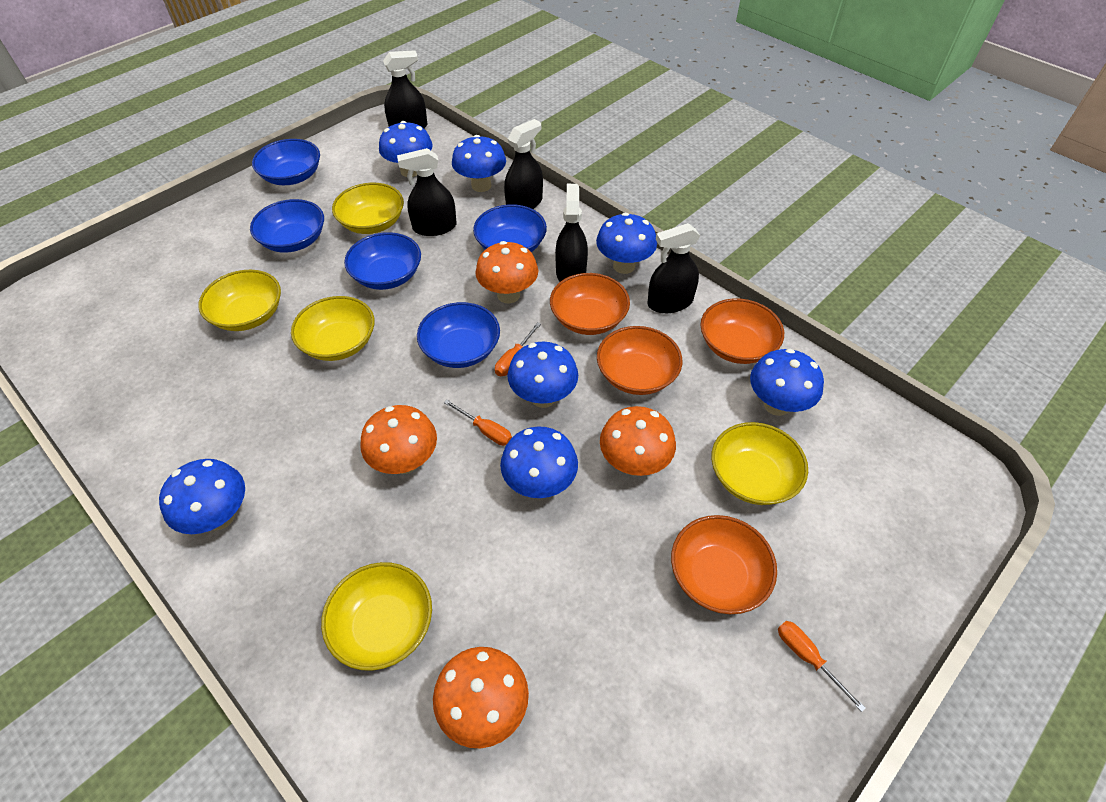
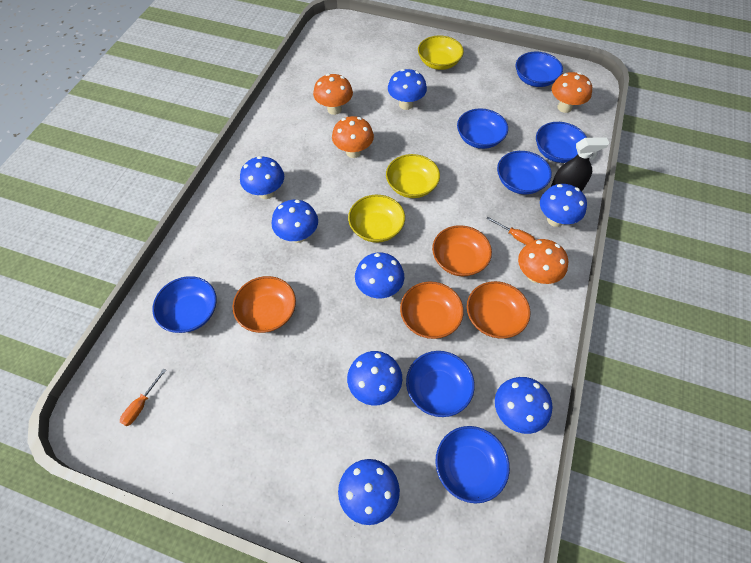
black spray bottle: [383,50,427,128] [397,148,457,236] [504,119,543,209] [555,184,588,282] [647,223,700,313] = 5 -> [551,137,609,191] = 1
blue bowl: [250,199,324,253] [252,139,320,185] [344,232,421,290] [417,302,500,368] [473,204,547,252] = 5 -> [152,276,217,333] [406,351,475,417] [435,426,510,503] [457,108,508,149] [497,151,552,194] [516,52,563,87] [536,122,587,163] = 7
blue mushroom: [159,459,245,534] [379,121,433,177] [452,135,506,192] [500,427,578,498] [507,342,578,408] [596,213,657,274] [750,349,824,416] = 7 -> [240,156,284,199] [271,200,318,243] [338,459,400,525] [347,351,402,405] [355,252,404,298] [388,69,427,110] [495,377,553,434] [540,184,587,227] = 8
orange screwdriver: [444,400,512,446] [495,322,541,376] [778,621,866,712] = 3 -> [120,369,166,426] [486,217,535,245] = 2
yellow bowl: [198,270,281,331] [291,296,375,361] [321,562,432,671] [332,183,404,234] [711,422,808,505] = 5 -> [348,195,405,243] [386,154,440,198] [418,35,464,70] = 3

